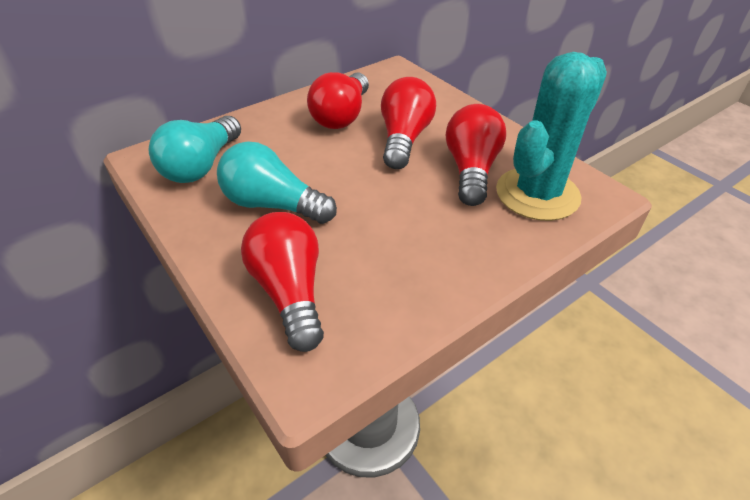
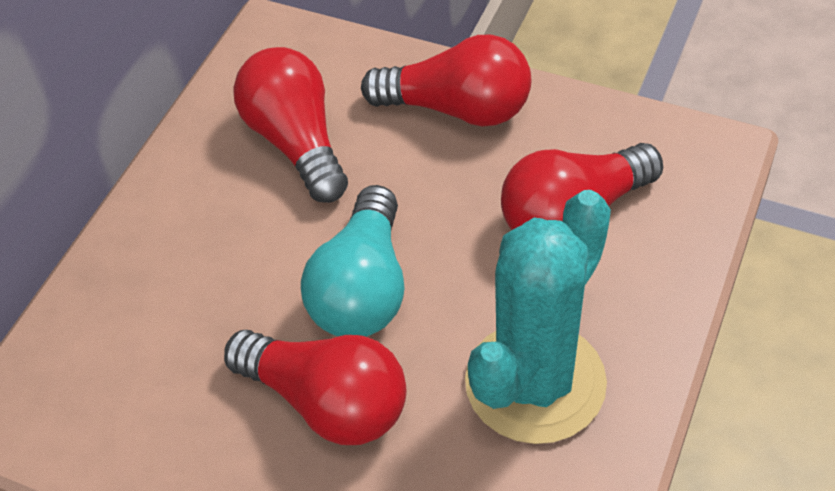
turquoise light bulb: [149,116,241,183] [217,142,337,224] = 2 -> [301,185,404,337] = 1

